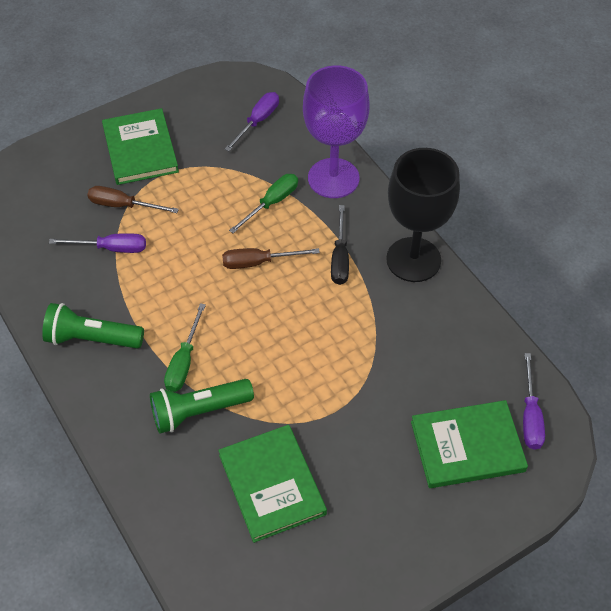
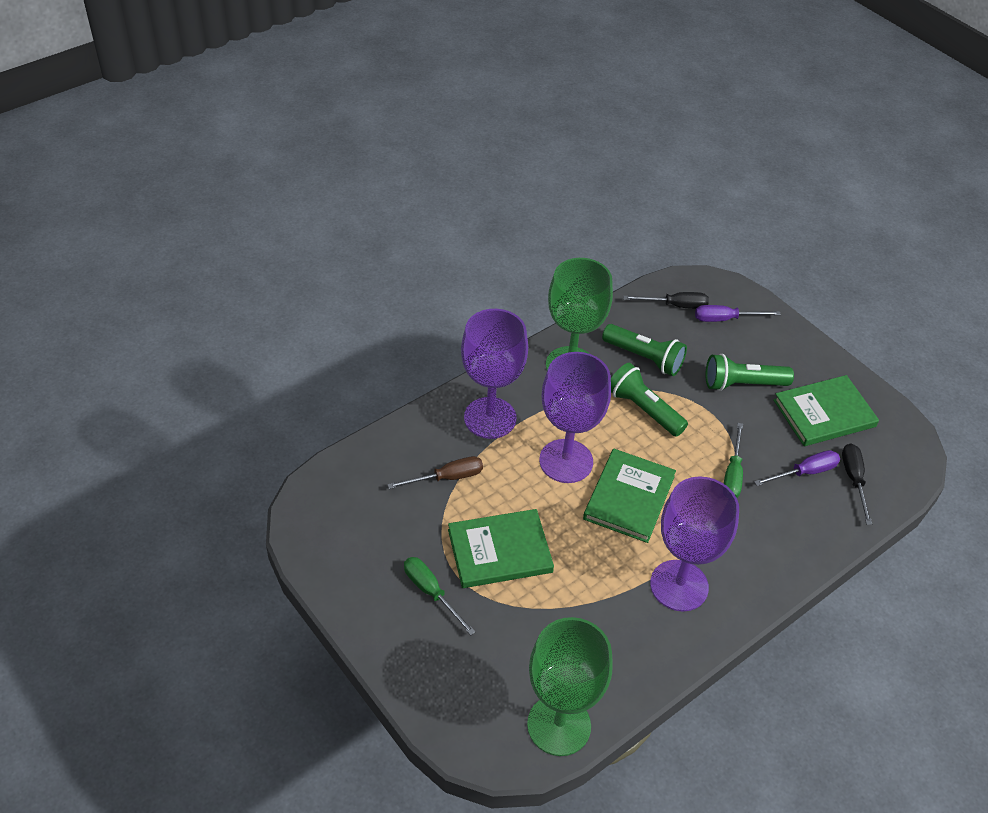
black goblet: [386,148,460,282] = 1 -> none = 0
black screwdriver: [331,205,349,285] = 1 -> [623,292,709,309] [842,443,872,525] = 2
brown screwdriver: [88,186,179,213] [222,248,320,269] = 2 -> [387,456,483,489] = 1
green flashlight: [42,303,144,349] [150,379,254,433] = 2 -> [602,324,687,376] [611,363,688,437] [705,354,794,391] = 3
green goblet: none = 0 -> [527,617,613,756] [546,258,613,370] = 2
purple goblet: [303,65,370,198] = 1 -> [461,309,528,439] [539,352,611,483] [650,476,739,611] = 3
purple screwdriver: [49,233,146,253] [224,92,279,152] [523,353,545,450] = 3 -> [695,305,781,322] [754,450,840,486] = 2

